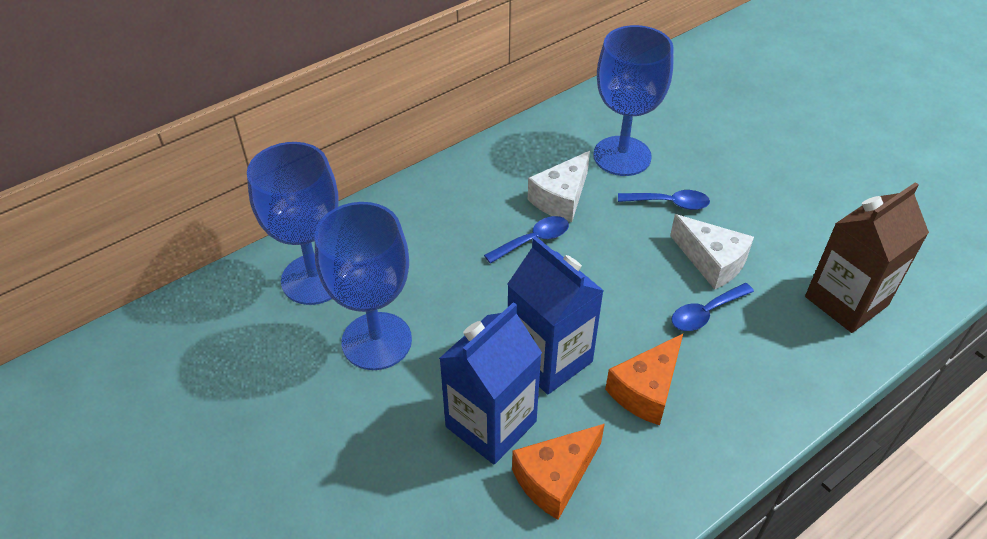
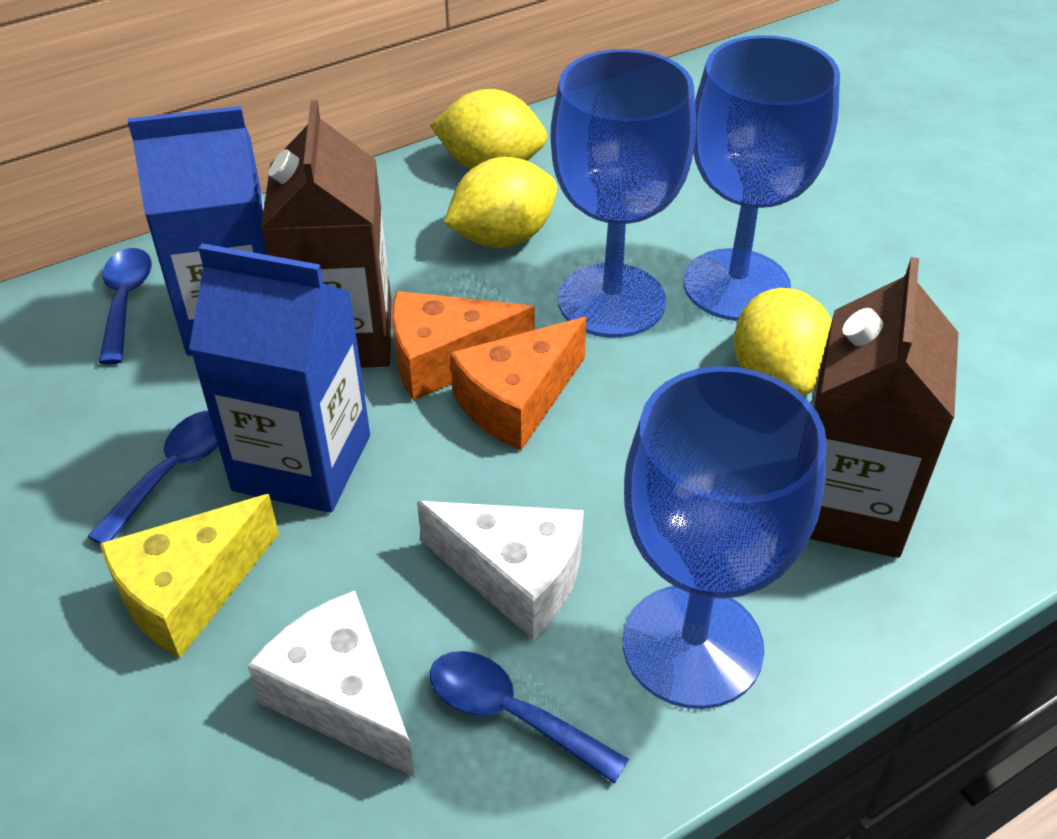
brown carton: [805,182,929,333] = 1 -> [261,100,391,368] [809,257,959,558] = 2
yellow cheese: none = 0 -> [100,494,279,658] = 1
yellow lemon: none = 0 -> [430,89,547,169] [444,157,557,248] [734,288,832,396] = 3

